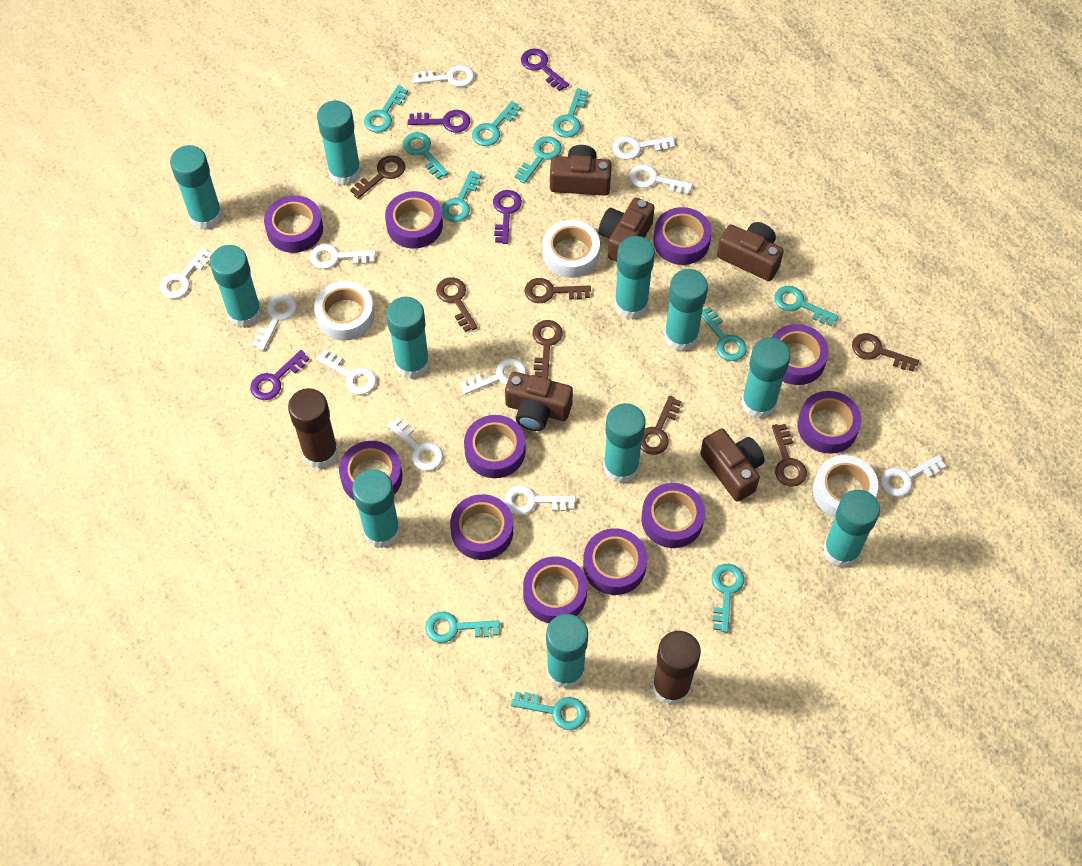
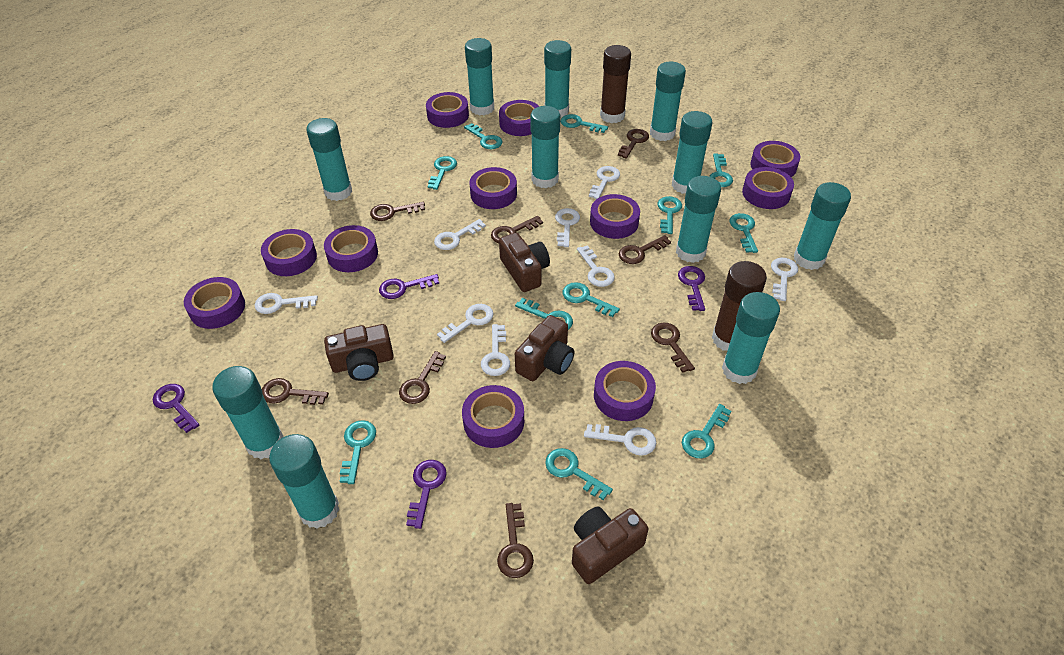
brown camera: [505,372,573,431] [550,145,612,196] [598,197,655,262] [700,428,765,502] [717,222,784,281] = 5 -> [324,324,394,381] [499,233,550,292] [515,315,575,381] [572,507,648,584] = 4
brown key: [350,155,405,199] [436,277,478,332] [524,278,591,303] [532,320,563,378] [641,396,681,455] [772,424,807,487] [852,333,919,371] = 7 -> [262,378,329,405] [370,202,425,221] [399,351,446,404] [491,216,543,243] [497,503,534,578] [618,129,649,159] [619,235,671,264] [651,323,695,373] = 8
white key: [160,247,212,299] [252,295,297,351] [310,244,376,269] [316,350,377,395] [387,418,443,471] [413,65,474,87] [460,359,527,395] [504,486,576,515] [613,136,675,160] [629,164,692,195] [880,455,946,497] = 11 -> [255,293,318,314] [434,219,486,250] [437,304,494,343] [481,324,510,376] [555,208,580,247] [577,245,615,287] [584,424,656,456] [589,166,620,199] [771,258,798,301] = 9
white tape: [314,281,375,341] [543,220,600,278] [813,455,878,518] = 3 -> none = 0

